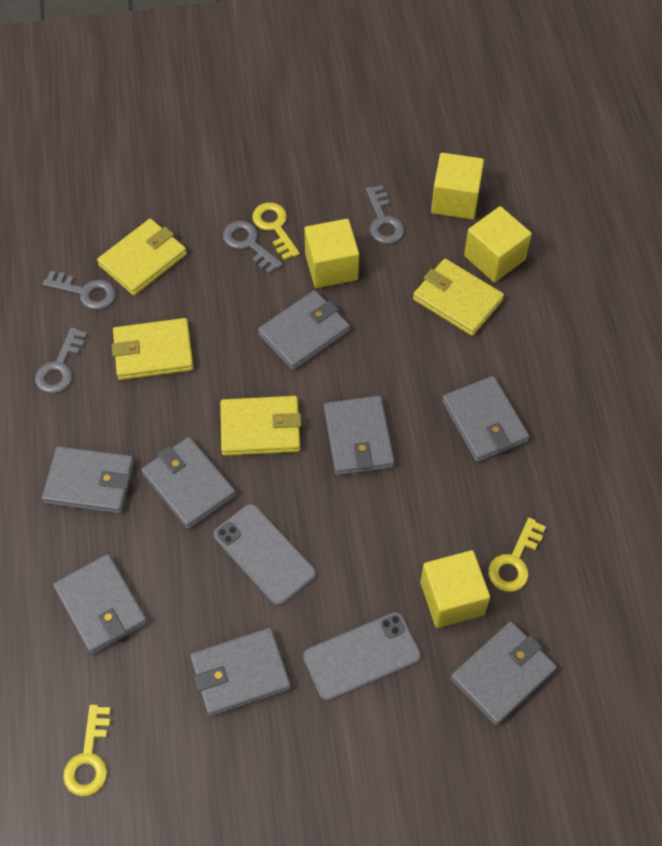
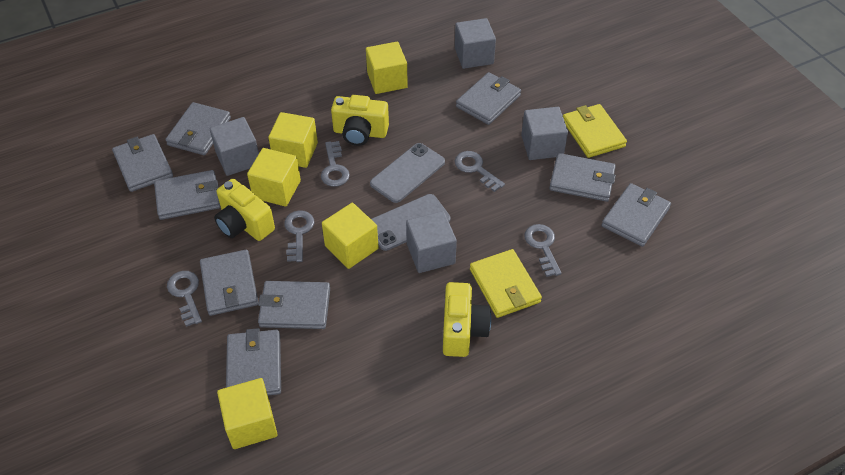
grey cube: none = 0 -> [210,117,259,176] [406,211,457,273] [455,18,496,69] [521,107,568,160] = 4
grey key: [35,327,87,394] [43,271,116,310] [223,221,283,274] [366,185,404,244] = 4 -> [167,271,202,327] [284,210,314,262] [321,141,350,187] [455,151,505,192] [525,224,562,277] = 5
grey wallet: [42,446,134,514] [53,554,147,655] [141,437,236,529] [190,628,291,717] [258,290,350,370] [324,396,395,476] [442,376,529,462] [451,621,557,726] = 8 -> [112,134,173,192] [154,170,221,220] [165,102,231,155] [200,250,259,316] [226,328,281,395] [258,281,330,329] [456,72,521,125] [549,153,616,202] [602,183,671,247] = 9
yellow camera: none = 0 -> [214,179,275,241] [331,95,389,146] [443,282,491,357] = 3
yellow cube: [304,219,359,288] [420,550,490,628] [431,153,484,219] [464,206,532,283] = 4 -> [217,378,278,449] [247,148,301,207] [268,112,318,168] [322,203,379,269] [366,42,408,94] = 5
yellow key: [63,704,111,797] [252,202,300,260] [488,518,546,592] = 3 -> none = 0
yellow wallet: [97,219,187,296] [112,318,194,380] [220,396,301,456] [413,259,504,336] = 4 -> [470,249,542,318] [563,104,627,158] = 2

